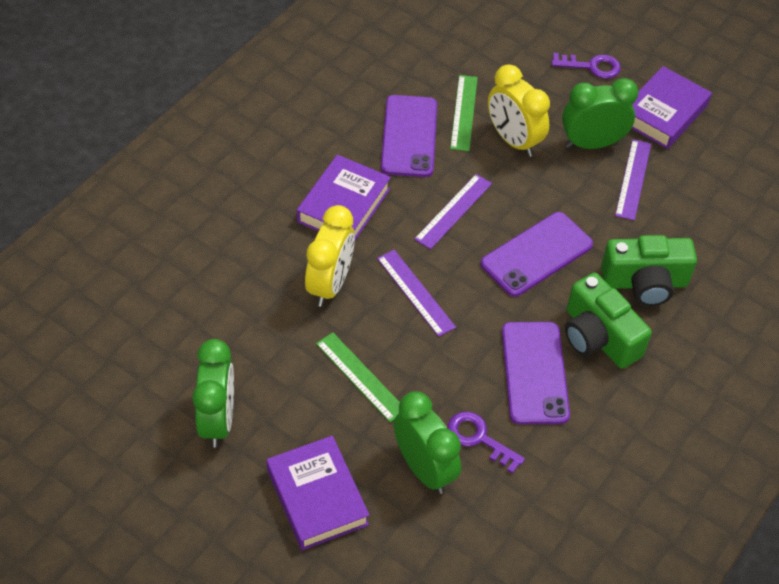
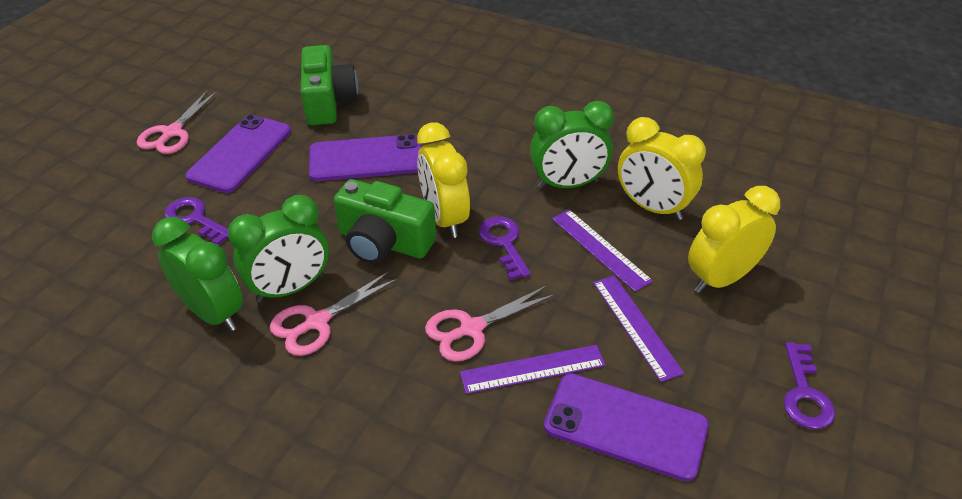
green ruler: [316,332,400,422] [450,75,478,151] = 2 -> none = 0
pink scissors: none = 0 -> [137,90,218,154] [270,271,398,356] [425,286,556,361] = 3
purple book: [266,436,370,551] [297,155,391,240] [631,66,712,149] = 3 -> none = 0
purple key: [447,411,525,474] [551,53,621,79] = 2 -> [165,197,229,245] [479,216,531,280] [783,342,835,429] = 3
yellow clock: [305,205,355,307] [488,64,550,157] = 2 -> [417,122,470,238] [618,117,706,220] [688,186,780,293] = 3

